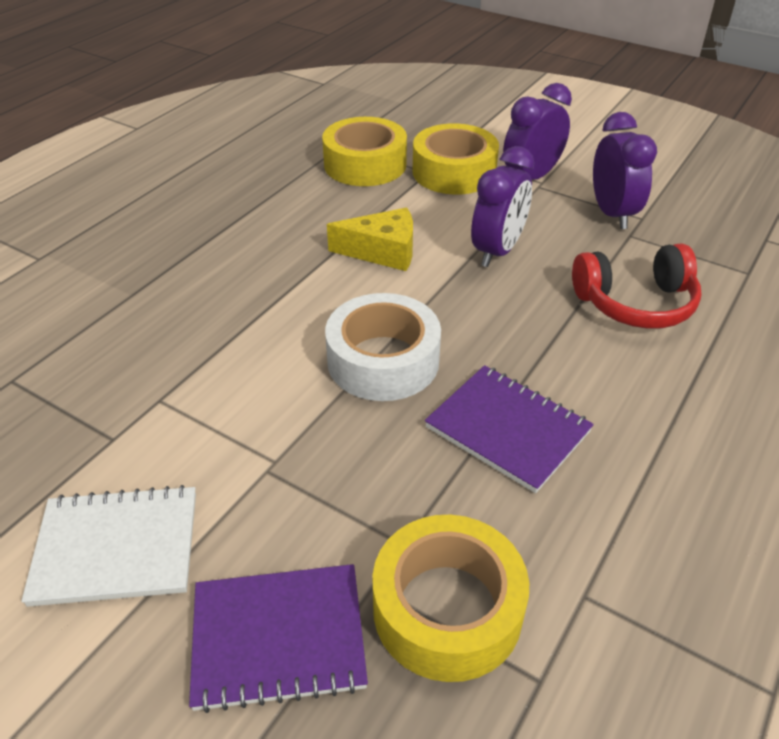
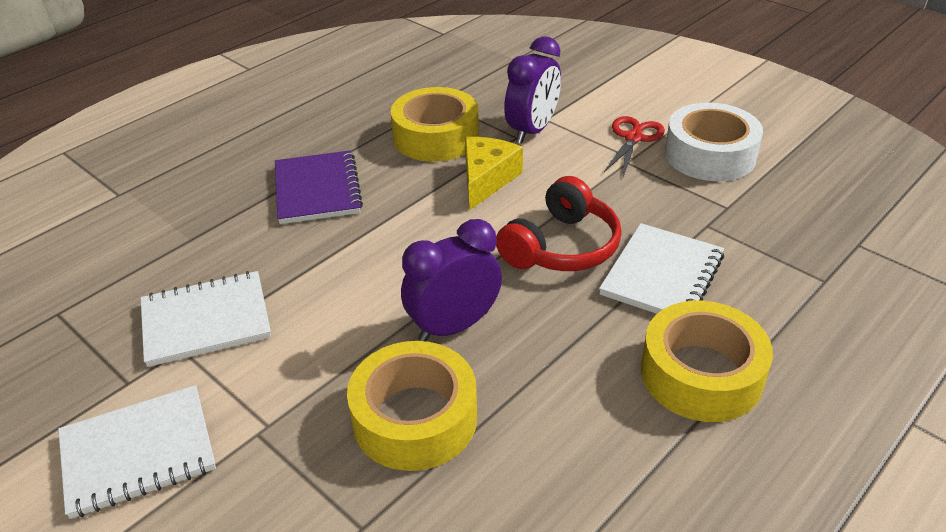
purple clock: [471,146,535,267] [503,83,572,180] [593,112,657,229] = 3 -> [401,219,502,341] [504,36,561,144] = 2
purple notebook: [189,564,368,713] [425,365,594,493] = 2 -> [275,150,363,224] = 1
red scissors: none = 0 -> [604,116,665,177] = 1
white notebook: [21,485,196,607] = 1 -> [58,385,216,519] [141,271,271,367] [599,223,724,314] = 3

